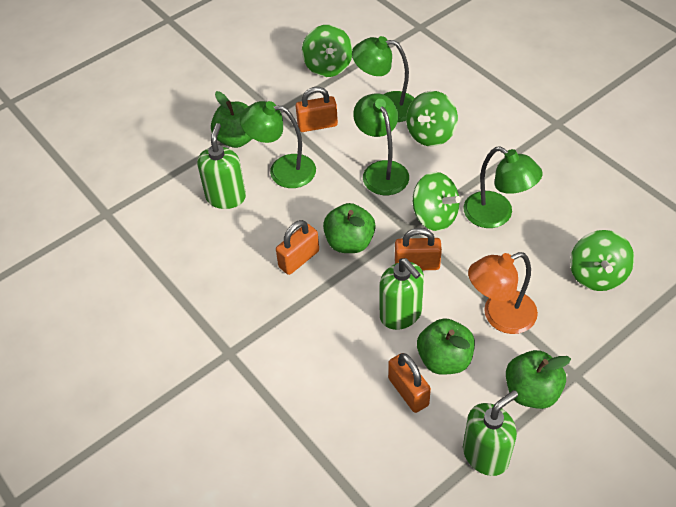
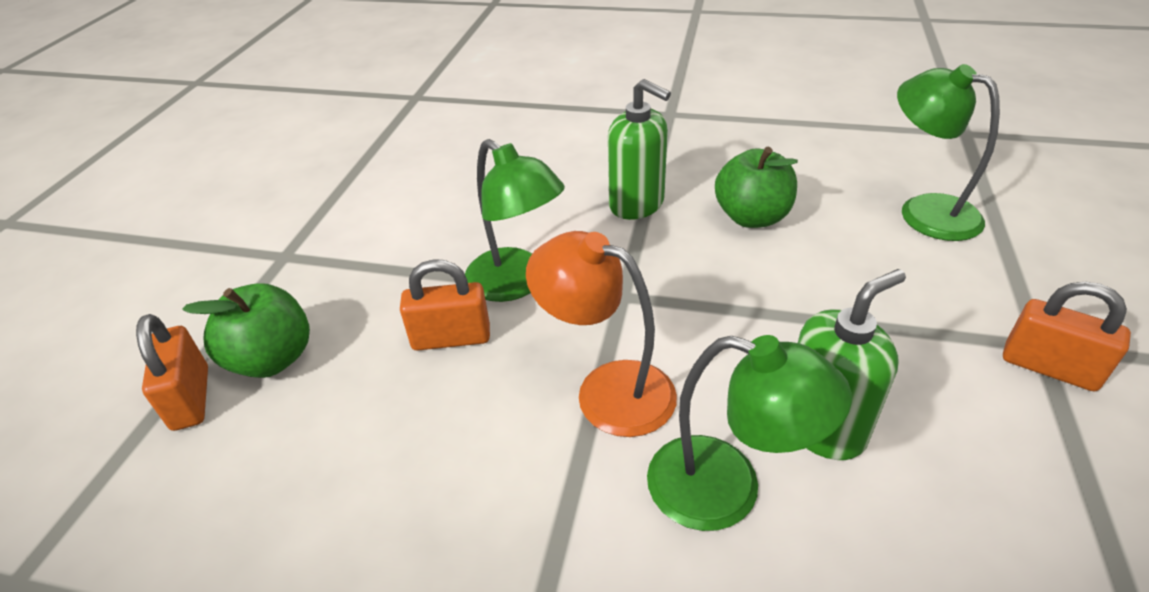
green apple: [211,91,252,148] [323,203,376,253] [417,318,475,375] [506,350,571,409] = 4 -> [182,283,310,378] [715,147,798,228] = 2
green lamp: [240,101,316,188] [352,36,414,122] [353,93,409,195] [463,147,543,228] = 4 -> [465,139,565,302] [647,335,852,531] [897,64,1000,241] = 3
green soap dispenser: [197,123,246,209] [379,258,424,330] [463,390,518,476] = 3 -> [608,79,671,220] [798,269,906,460] = 2
green spinning top: [302,25,353,77] [406,91,458,147] [413,172,461,231] [570,230,634,291] = 4 -> none = 0
orange padlock: [276,220,319,275] [296,87,338,132] [388,353,431,413] [395,228,442,270] = 4 -> [136,314,208,431] [400,259,490,351] [1003,282,1131,391] = 3

